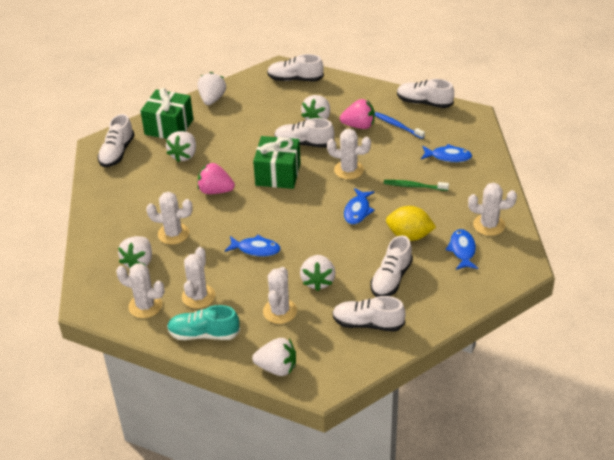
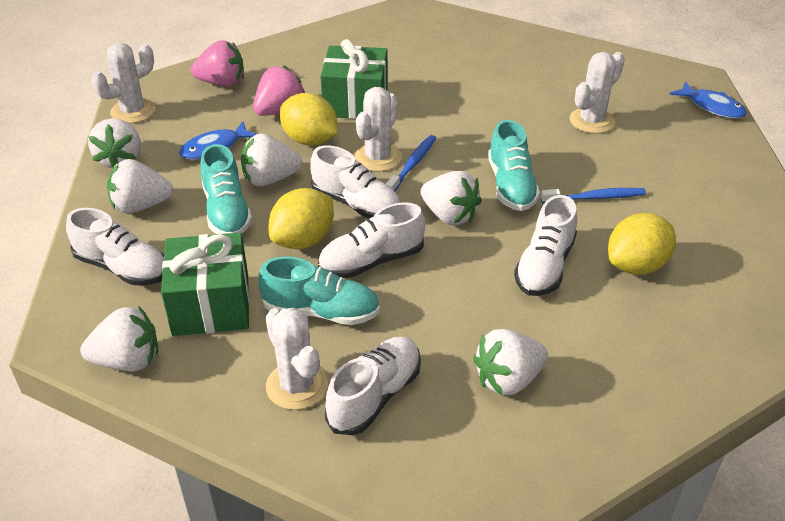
blue fish: [225,235,281,257] [344,188,375,224] [421,144,472,162] [446,229,478,270] = 4 -> [179,121,256,160] [669,81,747,118] = 2
blue toothbrush: [375,112,425,139] = 1 -> [386,135,436,191] [541,188,646,203] = 2
green toothbrush: [384,180,449,191] = 1 -> none = 0
turquoise shoe: [167,305,240,340] = 1 -> [200,144,252,234] [258,256,380,325] [488,120,540,211] = 3
white cactus: [116,263,165,318] [146,192,193,245] [182,247,215,309] [263,267,297,324] [327,129,371,180] [468,183,517,236] = 6 -> [92,43,156,123] [265,307,328,410] [354,87,402,172] [570,52,625,134] = 4
white shoe: [97,114,134,167] [267,54,324,81] [274,118,335,148] [332,296,406,332] [370,235,413,297] [397,79,454,108] = 6 -> [66,208,164,286] [310,145,401,219] [318,202,425,278] [325,337,421,435] [514,195,577,296] = 5
yellow lemon: [386,206,436,241] = 1 -> [269,188,334,249] [280,93,338,146] [608,213,676,275] = 3

